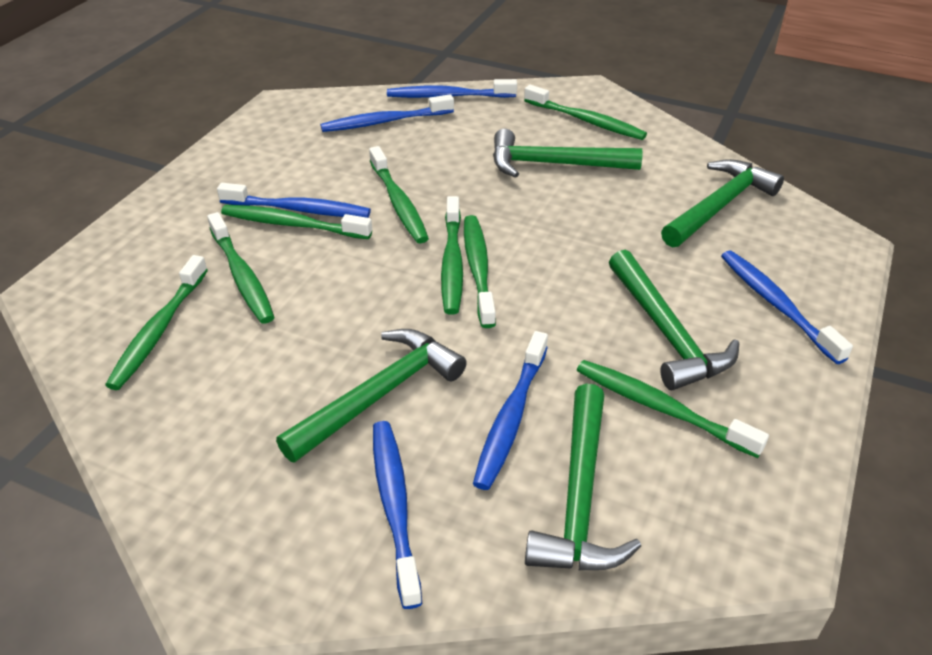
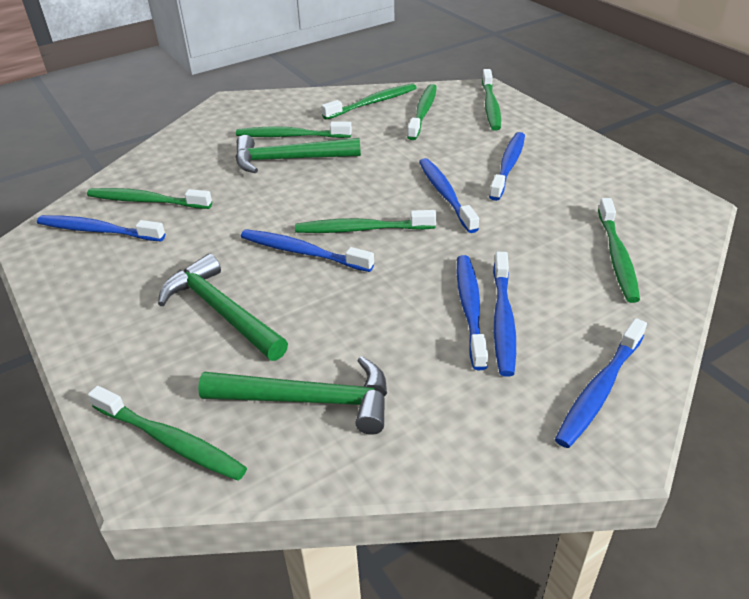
blue toothbrush: [217,183,371,218] [320,94,454,132] [373,421,422,609] [387,79,517,98] [473,331,548,490] [721,250,853,364] = 6 -> [37,215,165,241] [241,229,374,272] [419,158,479,233] [456,255,488,370] [489,132,525,201] [493,252,516,377] [555,318,647,448] = 7
green hammer: [276,329,467,463] [493,129,643,178] [525,383,641,570] [609,250,739,390] [661,159,784,247] = 5 -> [158,254,288,361] [198,356,387,435] [236,135,361,173] = 3

